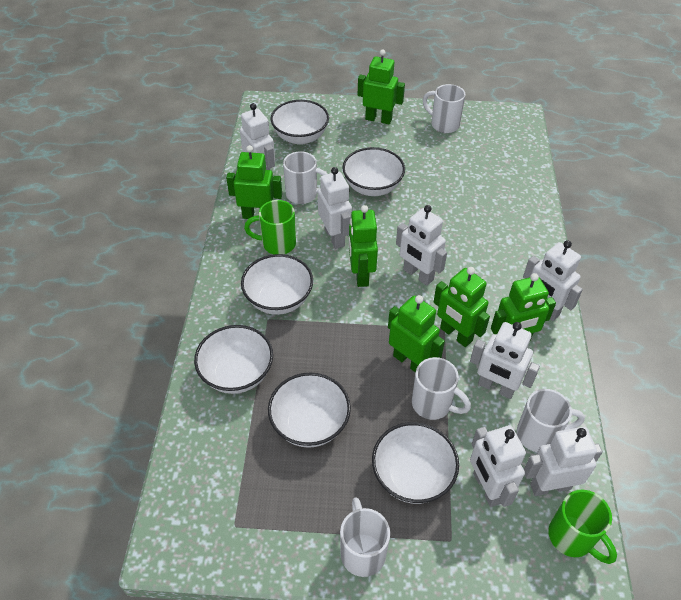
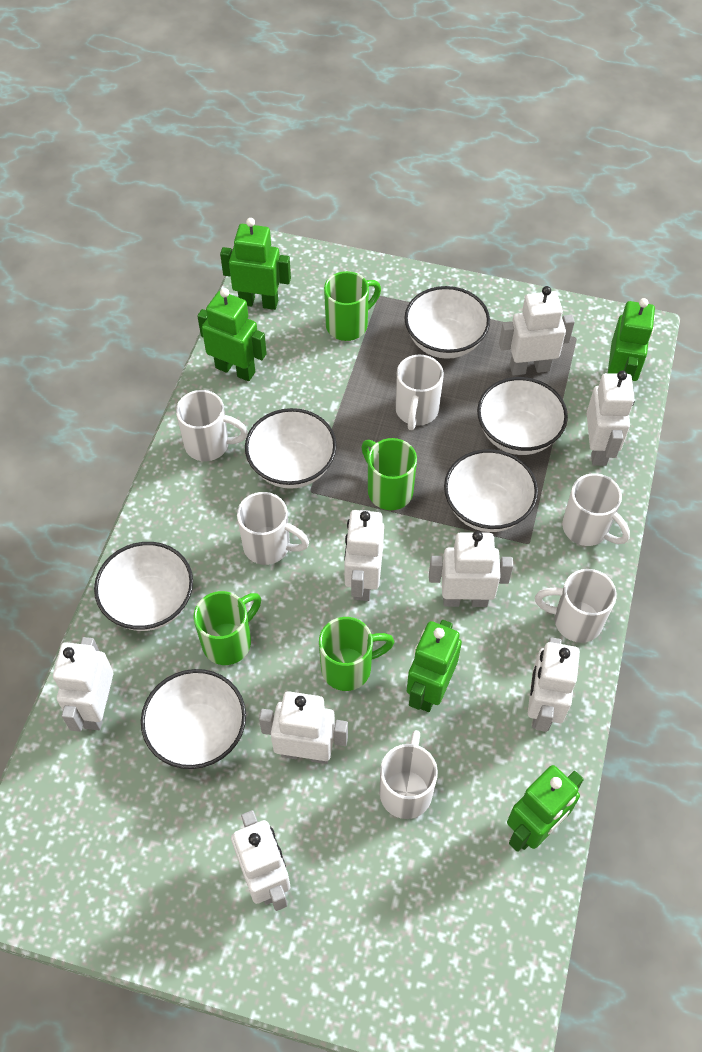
green mug: [244,200,296,254] [548,490,617,564] = 2 -> [193,591,261,665] [319,617,395,691] [324,271,381,341] [361,438,417,510] = 4
green robot: [226,145,282,219] [349,205,378,287] [358,49,405,125] [388,295,445,373] [433,267,490,347] [491,273,556,341] = 6 -> [197,288,267,381] [220,218,291,310] [407,620,462,712] [507,765,584,852] [608,298,655,381] = 5
white mug: [283,151,327,204] [340,497,390,577] [412,357,471,420] [423,84,465,133] [517,389,585,452] = 5 -> [176,390,248,461] [237,492,309,565] [380,730,438,819] [395,355,444,430] [535,569,617,643] [562,473,630,546] = 6
white robot: [240,103,275,170] [318,167,352,249] [396,205,447,286] [470,322,540,399] [470,425,526,507] [523,240,583,321] [524,427,603,496] = 7 -> [53,637,113,732] [231,810,290,911] [259,691,348,764] [344,510,384,601] [429,531,513,607] [499,286,575,376] [528,637,580,732] [587,371,635,466] = 8

